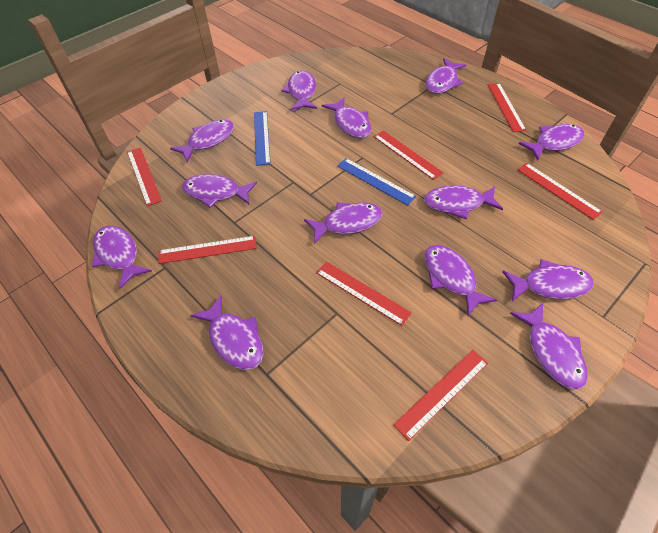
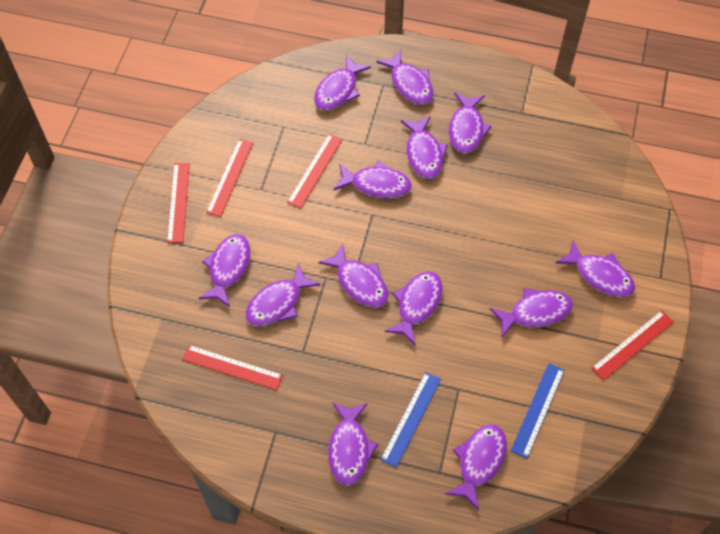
red ruler: [127,147,162,206] [158,236,257,264] [316,261,412,326] [374,130,444,180] [393,350,488,441] [487,83,527,132] [517,163,603,220] = 7 -> [167,163,190,243] [182,345,283,390] [206,139,253,217] [287,134,343,208] [592,310,674,380] = 5

